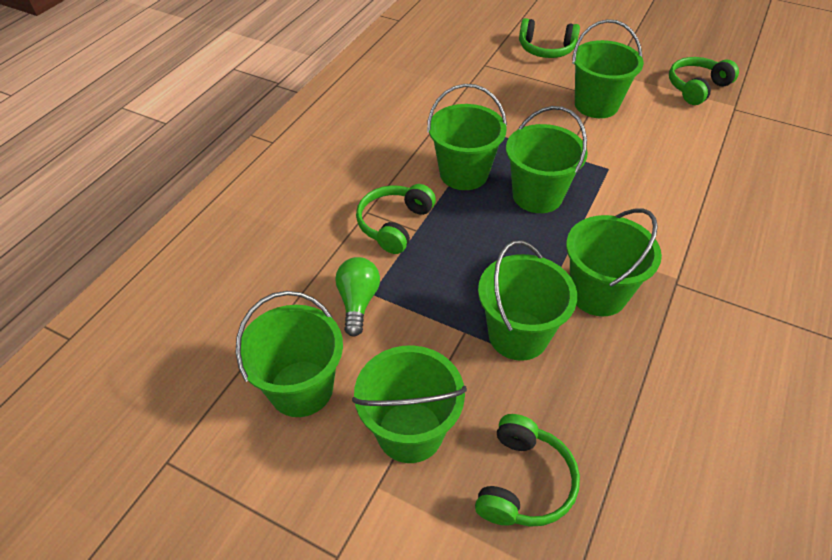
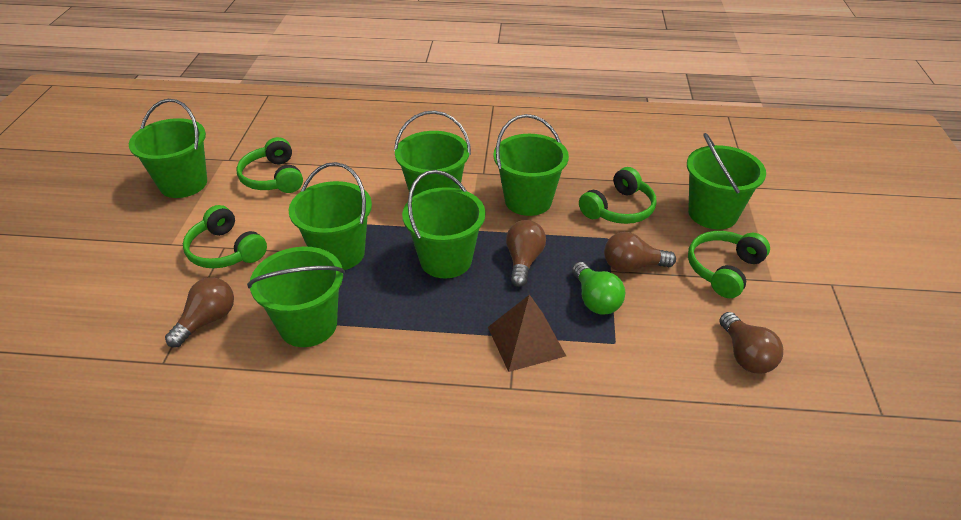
brown light bulb: none = 0 -> [165,277,234,347] [506,220,546,287] [604,232,676,272] [719,312,783,374] = 4
brown pyramid: none = 0 -> [488,294,566,372] = 1

